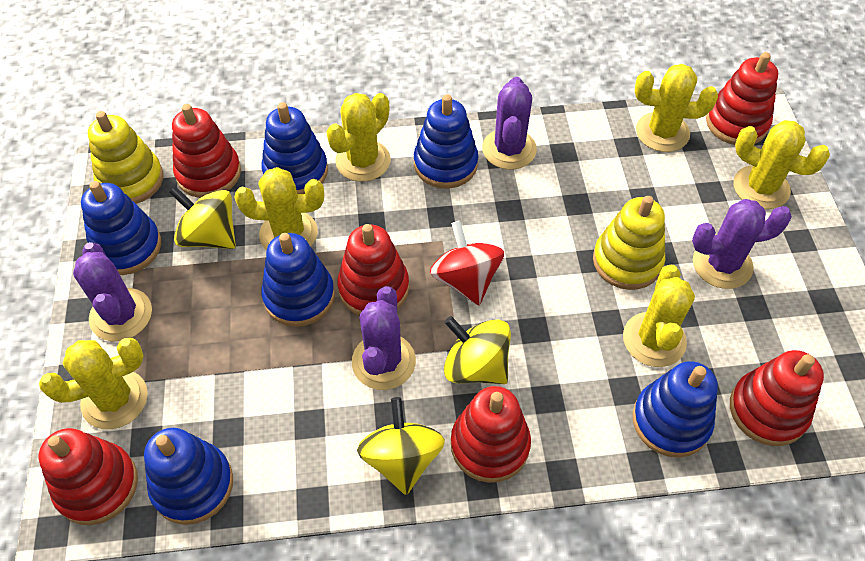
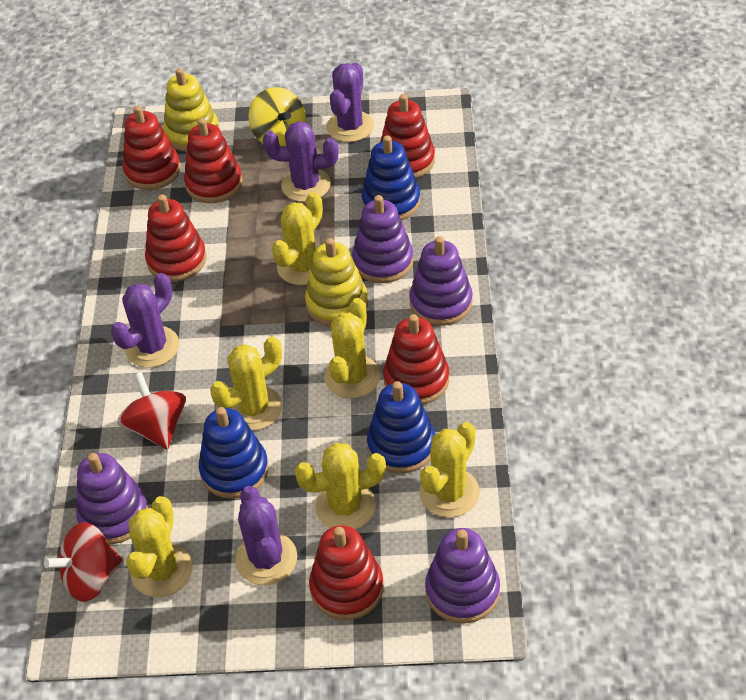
blue stacking toy: [81,181,161,275] [144,428,233,525] [261,233,335,327] [262,102,328,194] [414,94,478,188] [633,361,718,458] = 6 -> [199,407,269,499] [361,135,420,220] [367,381,435,473] = 3
purple stacking toy: none = 0 -> [76,453,148,544] [352,195,414,283] [409,236,473,326] [425,528,500,624] = 4
red spinning top: [430,221,504,305] = 1 -> [44,522,123,602] [117,372,186,450] = 2
yellow spinning top: [169,186,236,249] [357,397,445,495] [444,316,511,384] = 3 -> [248,87,306,146] = 1

